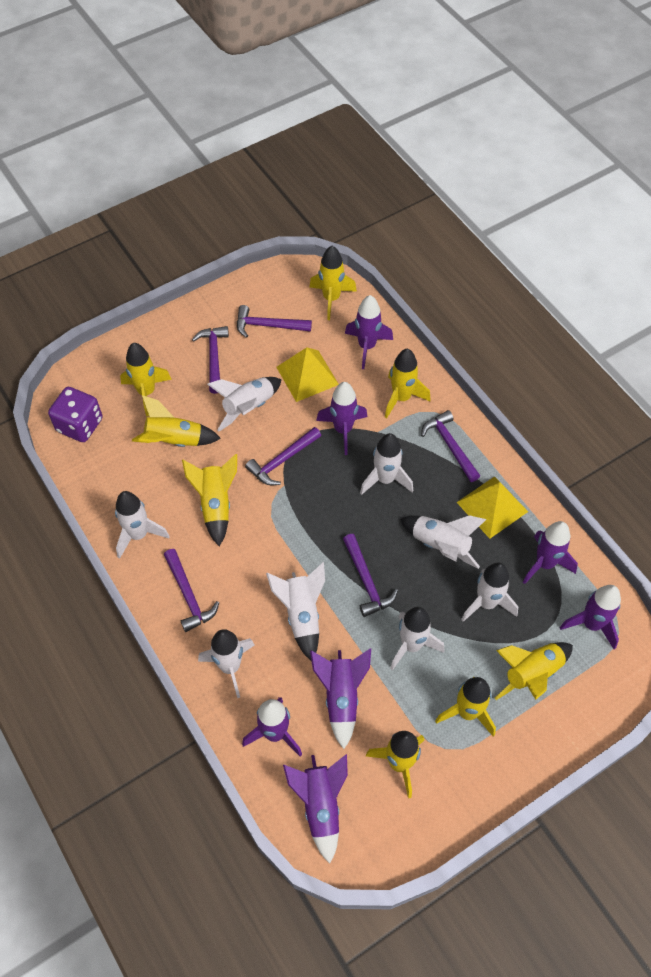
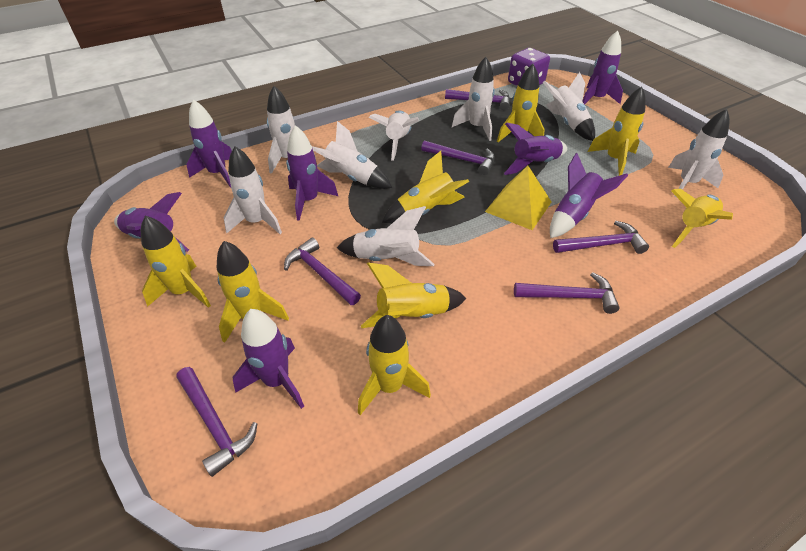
yellow pyramid: [276,347,339,402] [457,476,528,539] = 2 -> [485,166,552,230] = 1

